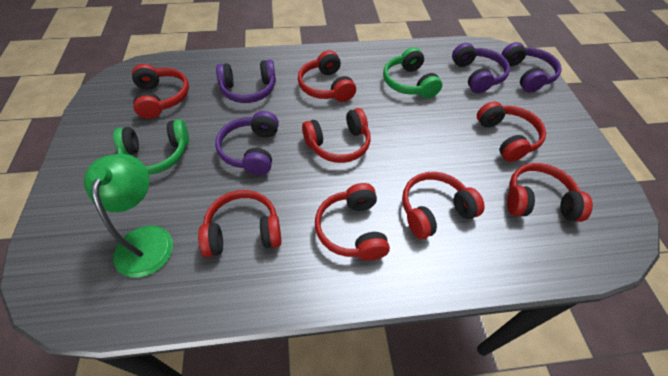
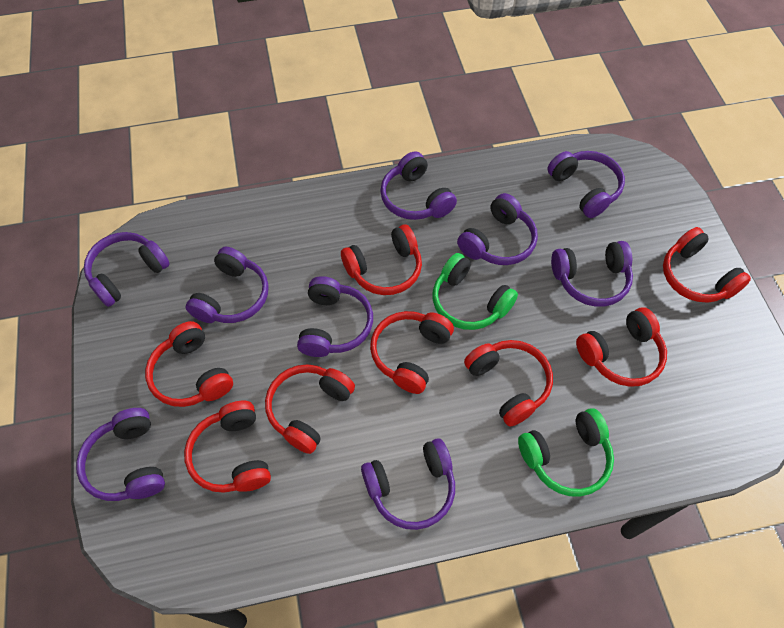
green lamp: [84,154,173,277] = 1 -> none = 0
purple headphones: [215,111,279,175] [216,60,276,103] [452,43,510,93] [501,42,562,92] = 4 -> [76,408,165,501] [84,232,170,307] [185,247,269,323] [297,276,373,357] [361,438,455,530] [380,151,457,220] [457,193,538,265] [548,151,625,218] [551,241,633,307] = 9

